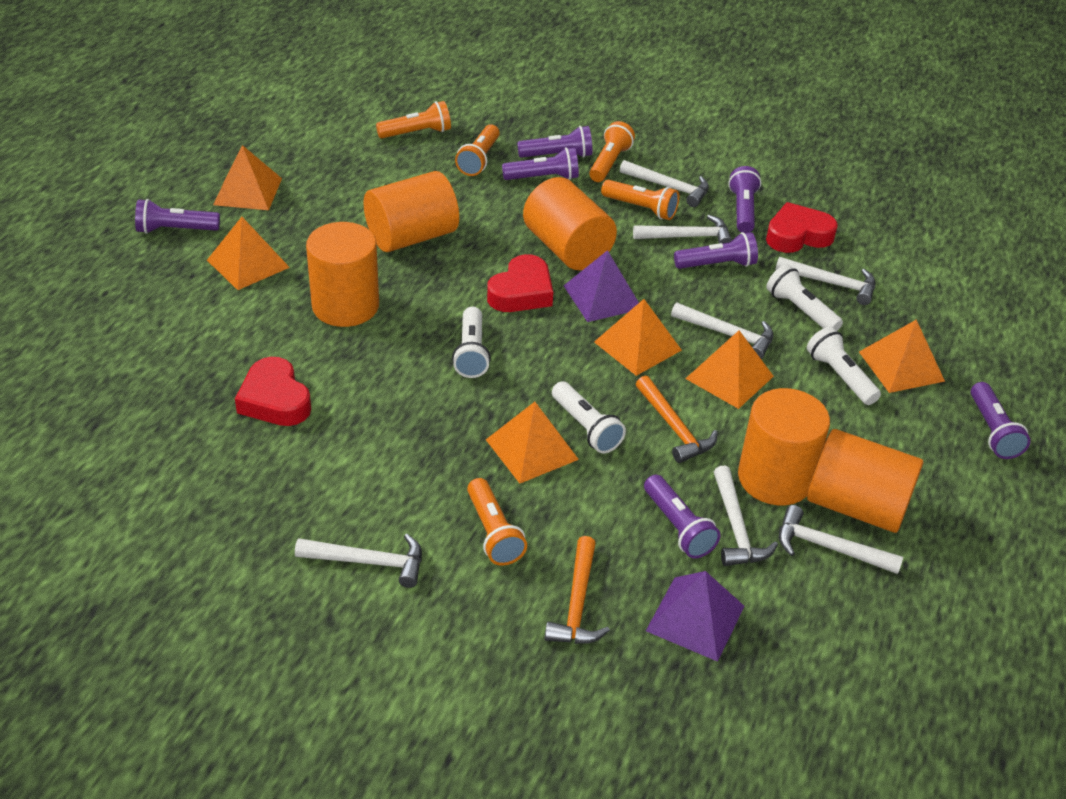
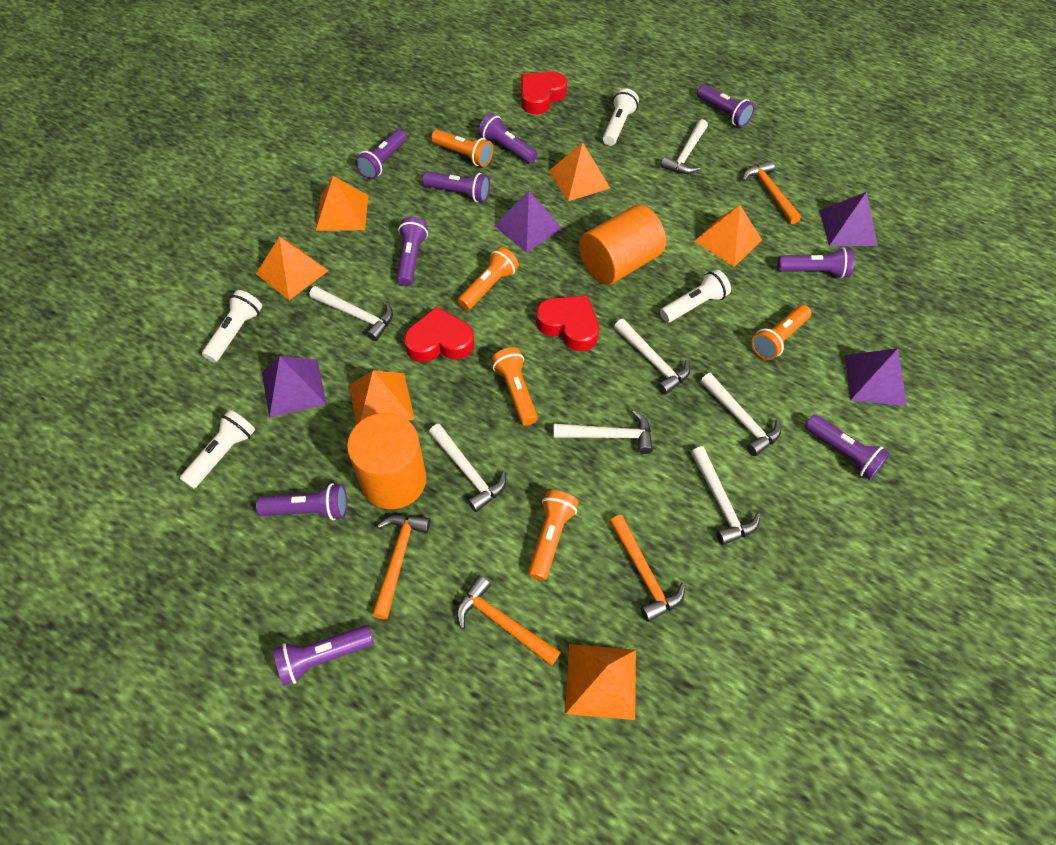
orange cylinder: [306,222,379,327] [363,171,459,252] [523,177,617,270] [738,388,830,505] [807,429,923,533] = 5 -> [347,413,427,509] [579,205,666,285] = 2
orange hammer: [545,536,610,644] [636,375,718,463] = 2 -> [372,515,430,619] [457,576,561,666] [609,515,686,622] [742,161,801,224] = 4
purple flashlight: [135,199,220,234] [502,147,579,180] [517,126,592,158] [644,475,721,559] [674,232,758,269] [728,166,761,233] [971,382,1031,459] = 7 -> [256,483,347,520] [273,625,374,686] [355,129,407,179] [397,217,428,286] [422,171,490,202] [478,113,538,164] [697,84,755,127] [777,247,854,278] [805,414,890,480] = 9
purple pyramid: [563,250,639,322] [646,571,744,662] = 2 -> [262,356,326,418] [494,191,563,253] [819,192,878,246] [845,348,907,406] = 4

